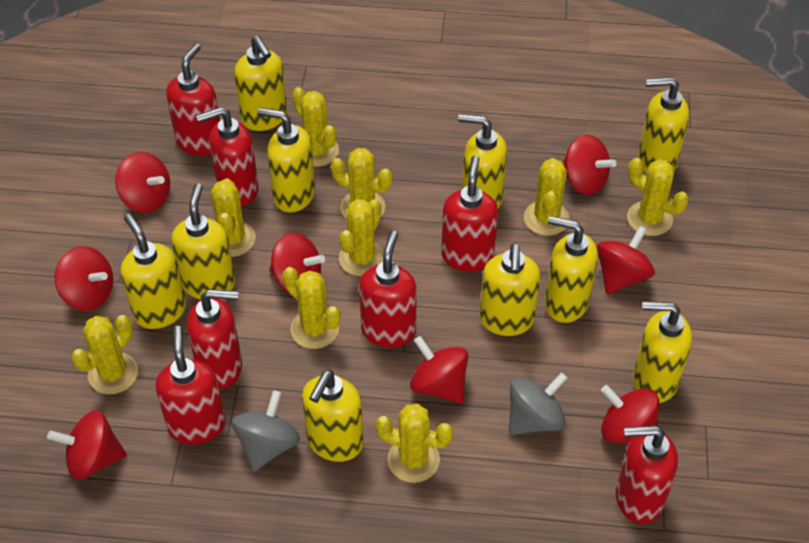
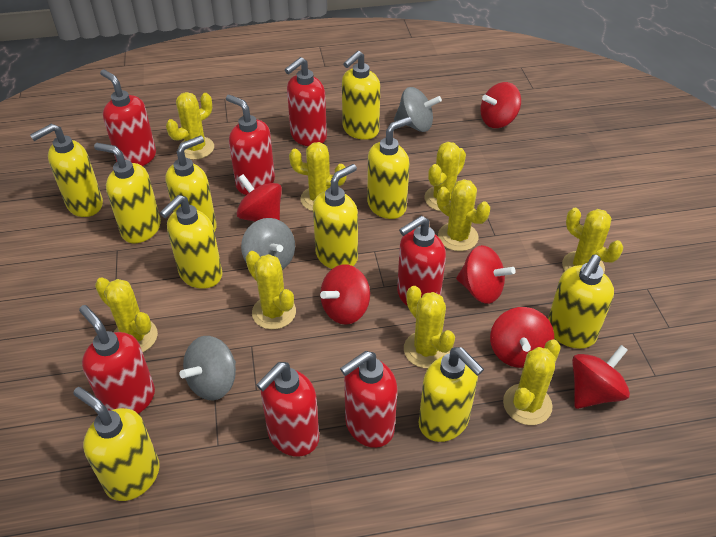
grey spinning top: [232,390,300,472] [509,372,567,435] = 2 -> [179,336,236,400] [241,218,295,270] [394,87,442,132] = 3
red spinning top: [47,410,127,480] [55,246,113,311] [115,152,170,213] [269,233,325,293] [410,336,468,404] [562,135,616,195] [597,226,655,295] [601,385,659,444] = 8 -> [237,174,282,222] [320,264,370,325] [456,245,516,304] [480,82,521,128] [490,307,554,368] [572,345,630,409] = 6

